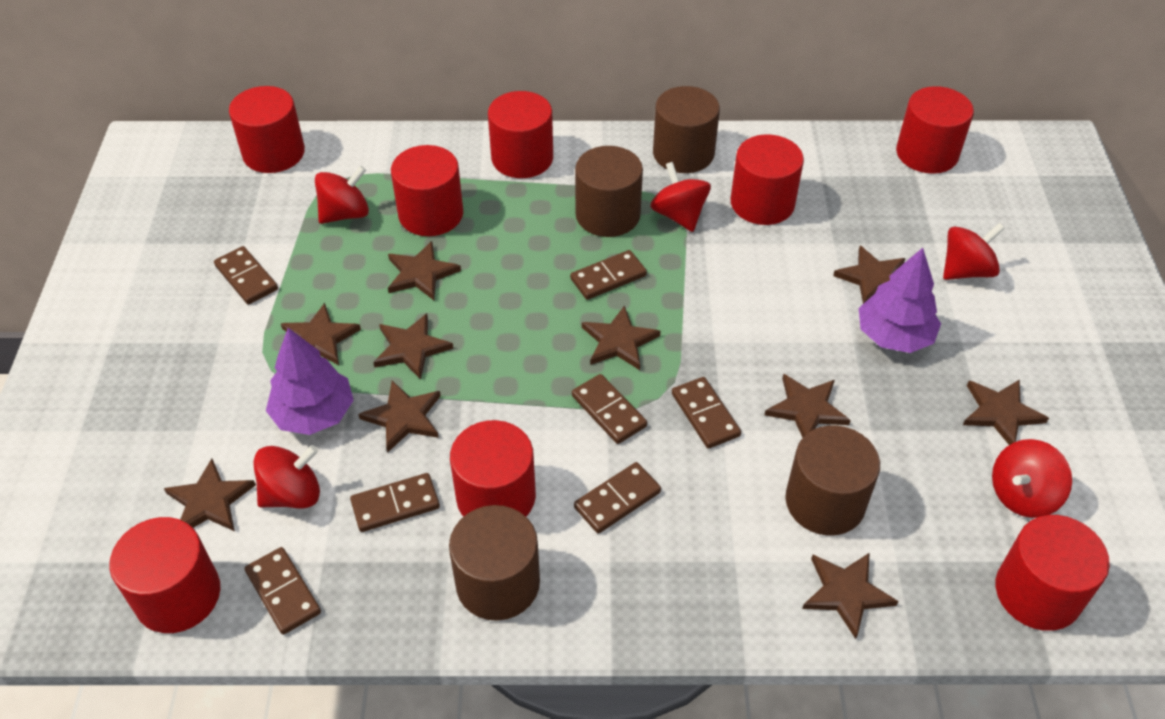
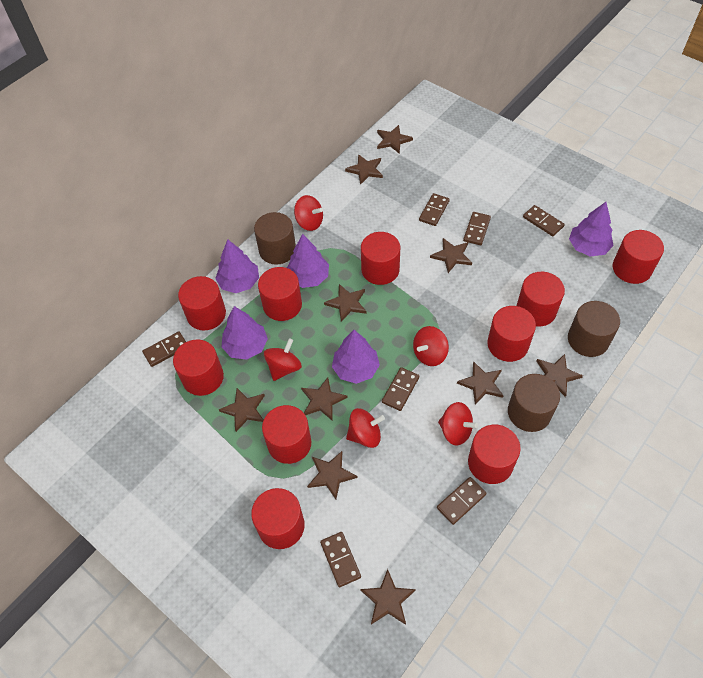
brown cylinder: [449,505,540,621] [575,146,643,237] [653,86,720,173] [785,425,880,536] = 4 -> [254,212,296,265] [508,374,560,432] [568,301,620,357] = 3
purple tree: [266,328,354,435] [859,248,941,353] = 2 -> [215,239,259,293] [221,306,268,360] [287,234,329,288] [332,330,380,384] [569,202,613,256] = 5
red cylinder: [109,517,220,633] [229,86,305,173] [391,145,463,236] [450,420,536,517] [488,91,553,178] [731,134,804,225] [896,86,974,174] [995,515,1110,631] = 8 -> [173,339,224,396] [178,276,226,331] [251,488,305,549] [258,267,302,321] [262,405,311,464] [361,232,400,285] [468,425,521,484] [487,306,536,362] [517,272,565,327] [613,230,664,284] = 10

